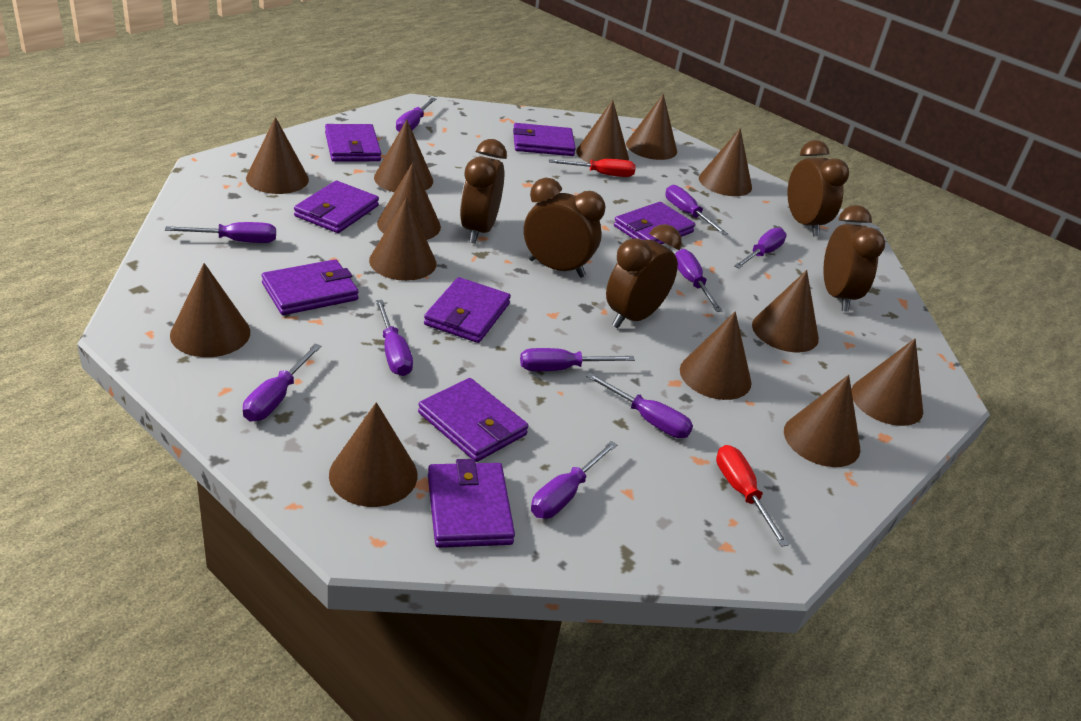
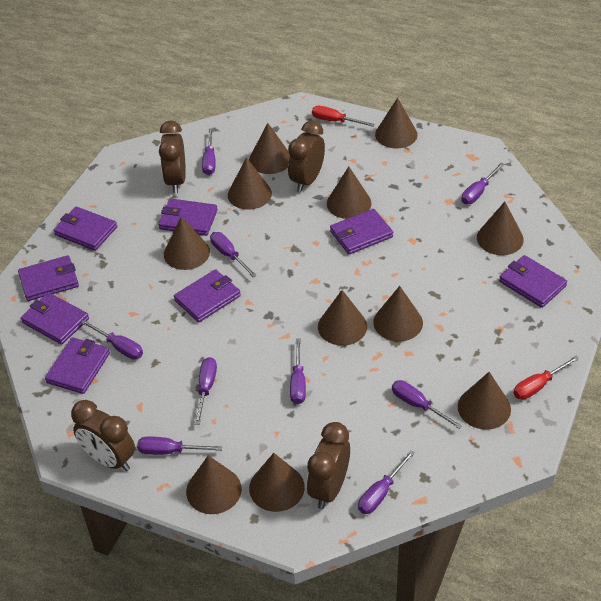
brown clock: [460,139,507,243] [524,178,605,278] [606,224,682,328] [787,140,849,236] [824,205,885,311] = 5 -> [71,400,135,471] [159,121,186,193] [288,120,325,192] [307,422,350,509] = 4
brown cone: [170,263,250,357] [246,117,309,194] [329,402,418,507] [369,197,436,281] [374,120,433,192] [377,163,441,240] [576,100,629,163] [626,94,677,160] [680,312,752,400] [699,128,752,196] [752,270,819,352] [784,375,860,467] [851,338,923,426] = 13 -> [164,216,210,270] [186,455,242,514] [228,157,272,210] [249,123,290,174] [249,453,305,512] [318,290,367,346] [327,166,371,219] [373,286,423,341] [375,98,418,148] [458,372,511,430] [477,202,524,255] = 11
purple screwdriver: [165,222,276,243] [243,344,322,421] [376,300,413,376] [396,98,436,132] [520,348,635,371] [531,441,617,519] [586,373,693,438] [666,185,728,235] [675,249,723,312] [734,228,787,269] = 10 -> [81,320,143,359] [137,436,222,455] [195,357,217,425] [202,128,216,175] [210,232,257,277] [290,338,306,404] [358,450,415,514] [392,380,462,429] [462,163,505,204] = 9

